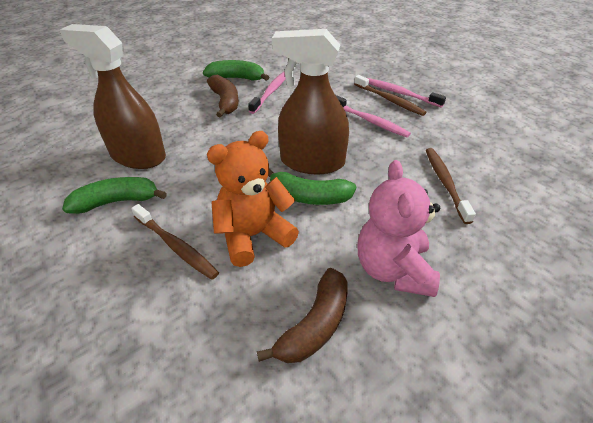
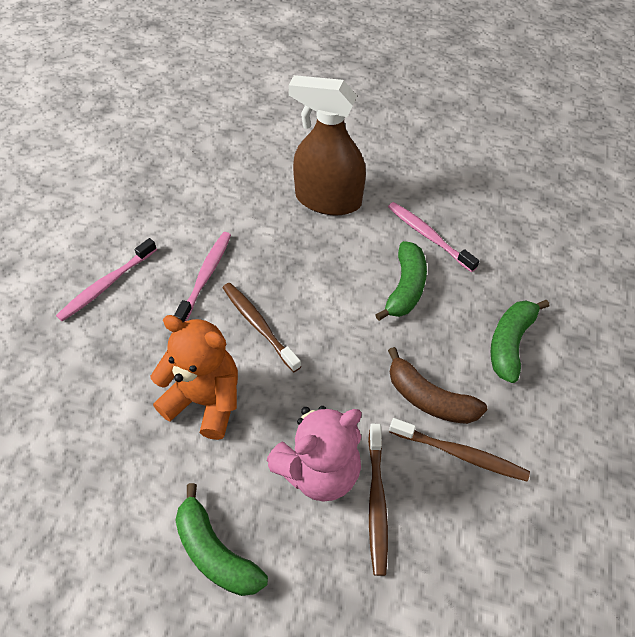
brown banana: [207,75,239,118] [257,268,348,363] = 2 -> [388,347,487,424] = 1
brown spray bottle: [60,24,166,169] [272,29,349,174] = 2 -> [288,75,366,215] = 1

